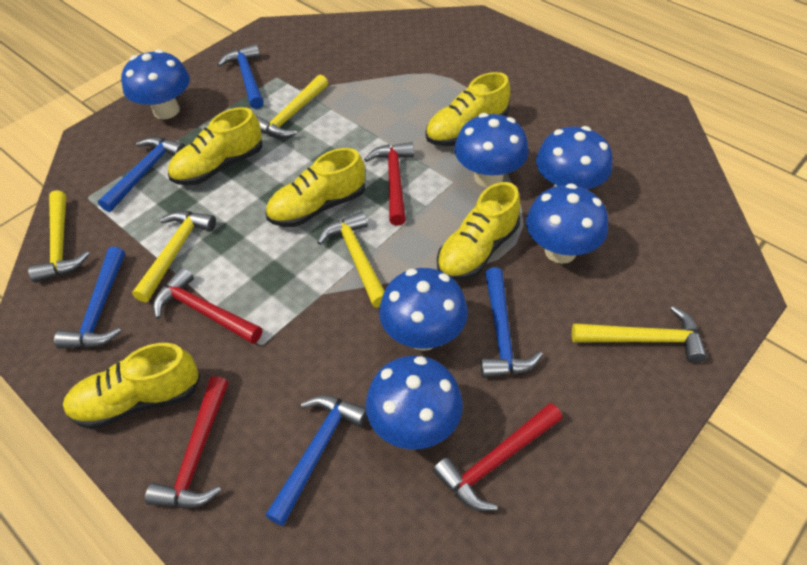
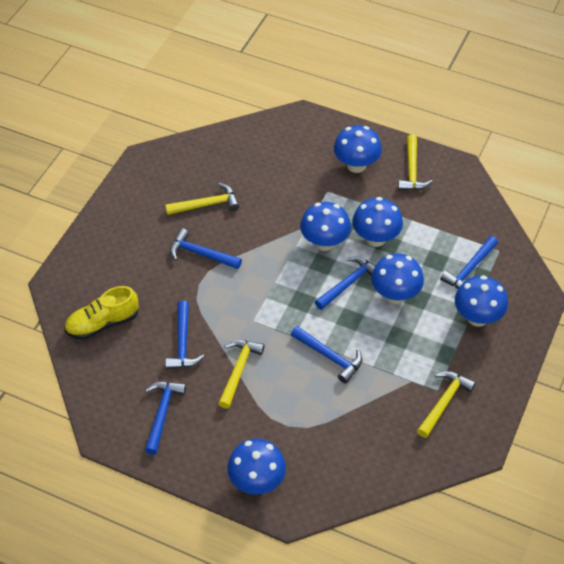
blue hammer: [54,247,125,349] [98,137,186,212] [217,44,264,109] [265,395,367,526] [480,267,543,378] = 5 -> [145,382,186,455] [165,301,205,370] [170,228,242,269] [291,326,363,384] [315,256,375,310] [440,236,498,289] = 6
red hammer: [145,376,229,508] [153,267,262,344] [364,142,414,226] [433,403,563,511] = 4 -> none = 0
yellow hammer: [28,190,89,282] [132,211,216,302] [256,74,328,138] [317,211,385,308] [572,306,707,363] = 5 -> [165,183,239,215] [218,340,265,409] [398,135,433,191] [417,371,476,438] = 4
yellow shoe: [63,343,200,429] [168,107,263,186] [266,148,365,227] [425,72,510,146] [437,182,520,281] = 5 -> [64,286,138,340] = 1

